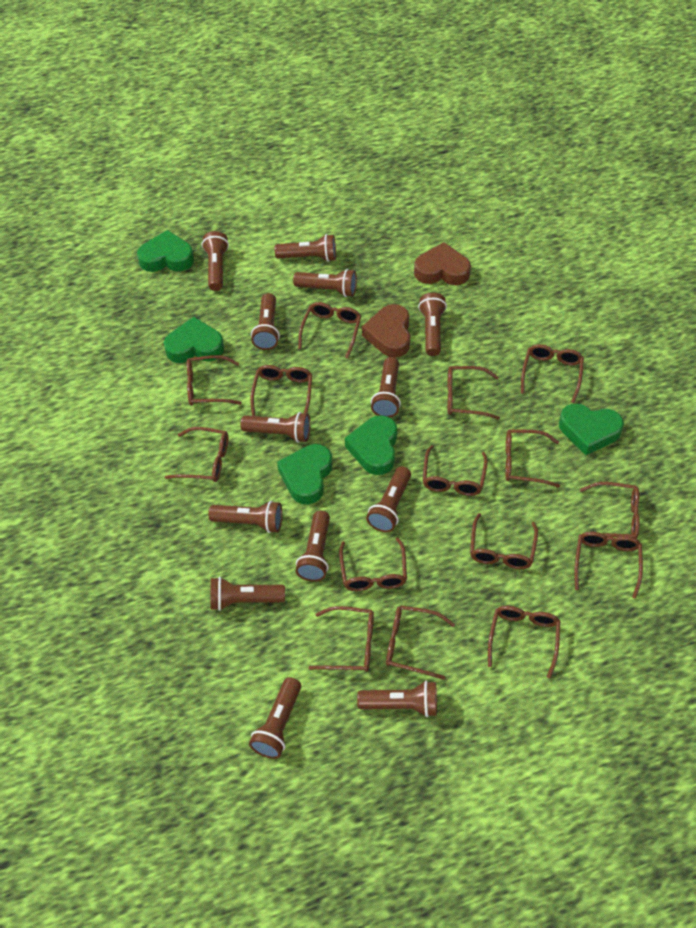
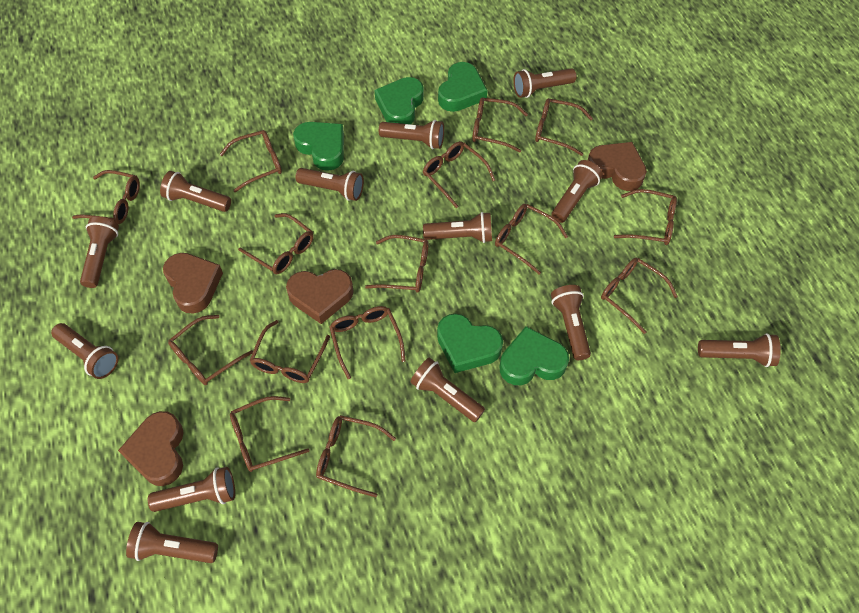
brown heart: [362,304,410,358] [414,242,471,285] = 2 -> [118,411,184,486] [163,253,223,314] [286,269,354,324] [588,142,647,191] = 4

